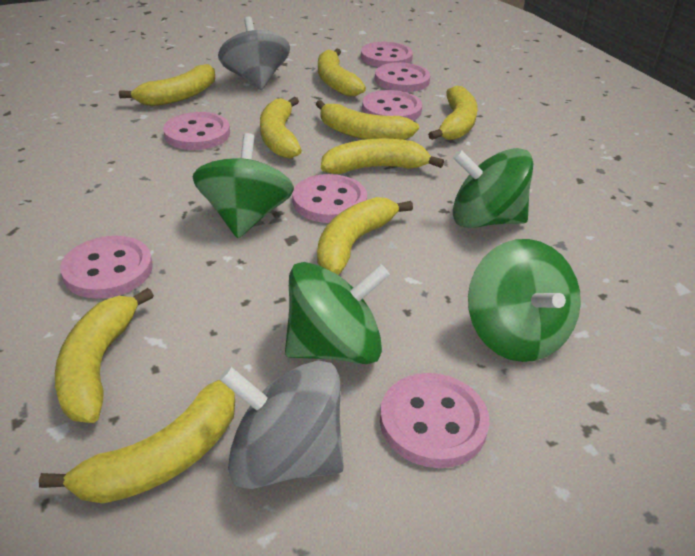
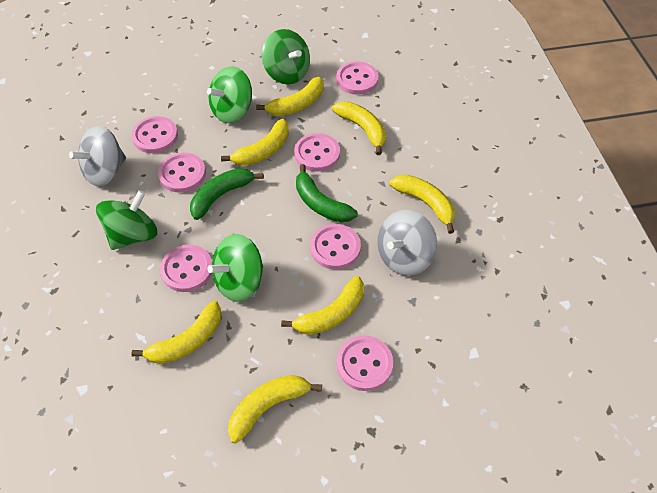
green banana: none = 0 -> [190,168,264,220] [296,164,358,222] = 2
yellow banana: [39,380,235,504] [55,288,154,423] [119,64,215,106] [260,97,302,159] [316,100,419,140] [317,197,413,275] [318,49,366,97] [321,138,444,174] [428,86,478,140] = 9 -> [131,301,221,364] [221,119,289,166] [228,375,322,444] [256,77,324,116] [281,276,364,335] [332,101,386,155] [389,175,455,234] = 7

